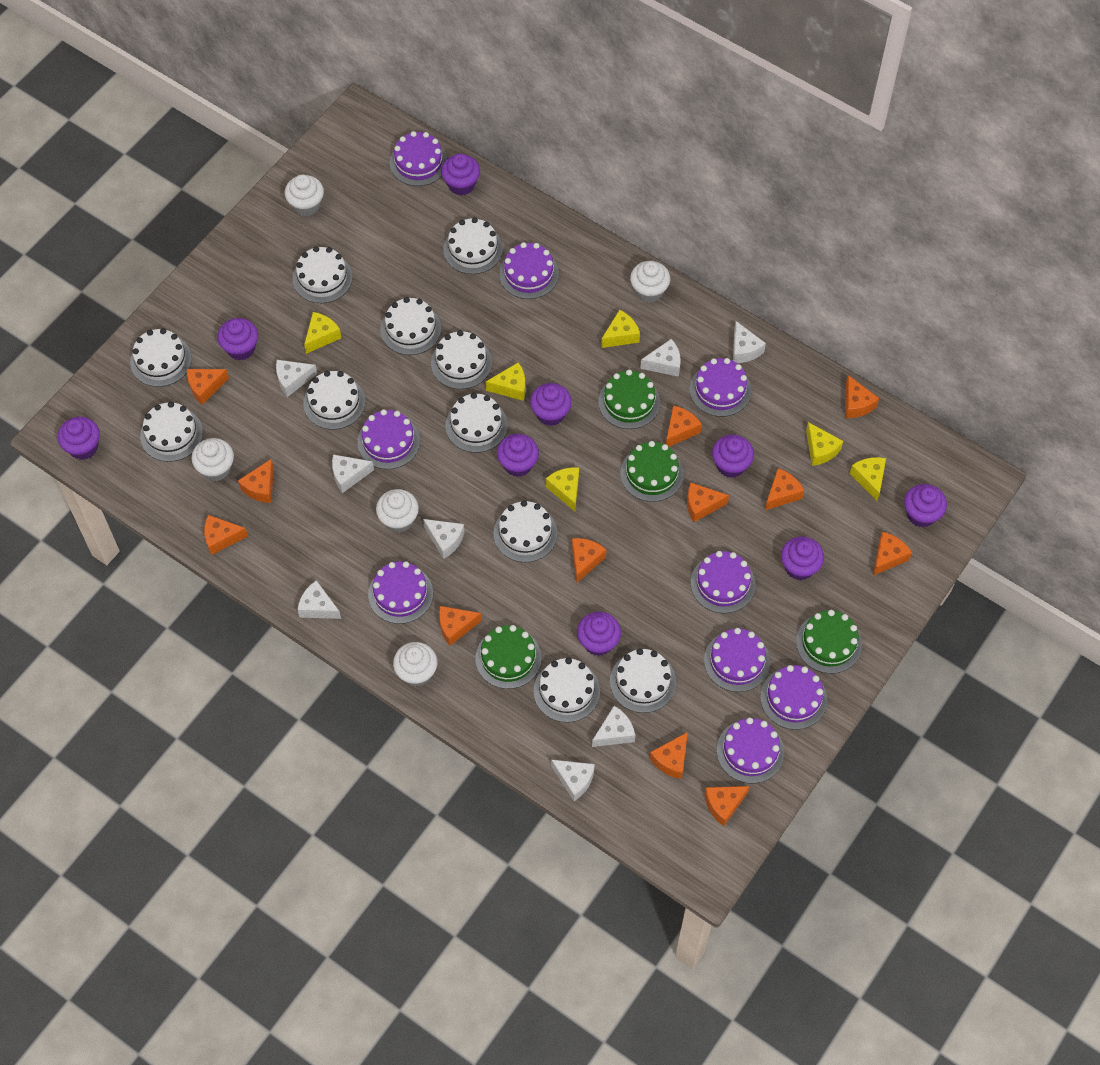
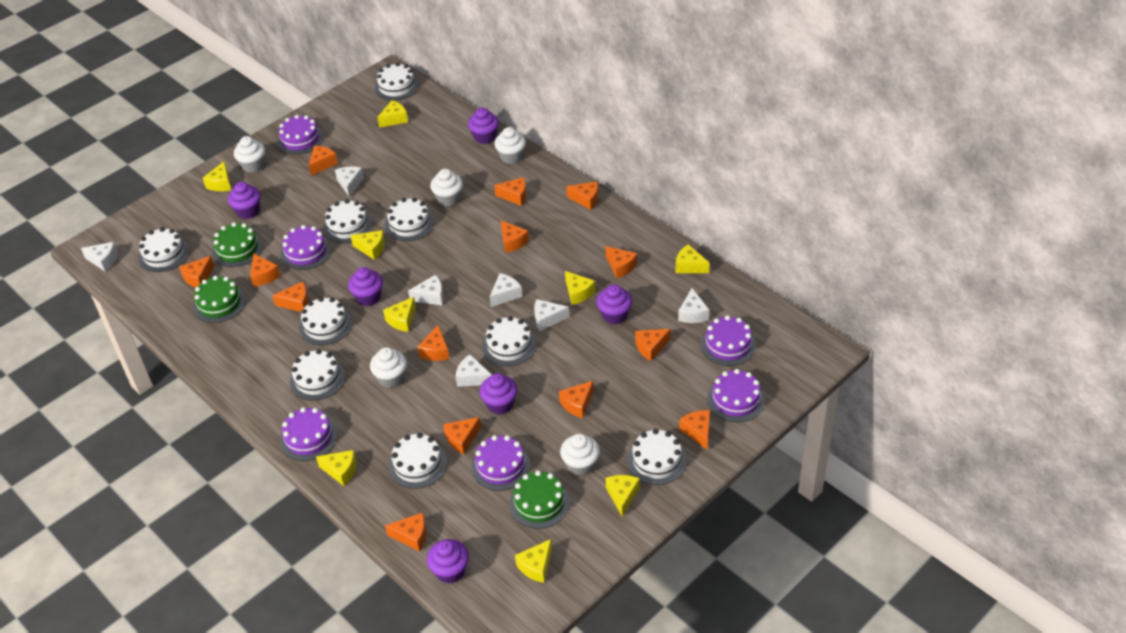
green cake: [476,625,541,689] [598,370,660,429] [620,441,683,502] [796,610,862,674] = 4 -> [193,276,246,323] [212,222,263,267] [509,470,570,529] = 3
orange cheese: [187,369,229,405] [204,515,248,555] [238,459,274,503] [439,606,482,646] [572,538,606,583] [650,732,688,779] [666,405,702,447] [687,482,729,522] [705,786,750,826] [765,468,805,510] [845,375,879,418] [873,532,912,576] = 12 -> [179,256,214,288] [250,254,280,287] [272,282,309,312] [309,146,338,176] [385,513,427,552] [417,325,449,361] [443,417,481,454] [494,177,527,206] [501,221,529,253] [559,381,594,418] [566,181,598,210] [606,246,637,279] [635,329,671,361] [679,410,710,450] = 14
purple cake: [357,409,420,469] [368,561,433,624] [390,131,447,186] [499,242,559,299] [690,358,751,417] [691,551,755,613] [704,628,770,692] [717,717,784,783] [760,665,827,730] = 9 -> [277,115,323,154] [280,407,338,461] [281,225,331,270] [471,435,530,491] [701,315,756,366] [707,369,765,422] = 6
purple cupcake: [58,417,100,460] [217,318,258,360] [441,154,480,195] [497,434,539,477] [530,383,572,426] [577,612,621,656] [712,435,754,478] [781,537,824,580] [904,484,947,527] = 9 -> [228,182,261,219] [348,267,383,306] [427,539,469,584] [468,108,499,144] [480,373,518,415] [596,284,632,324] = 6
white cake: [130,328,192,387] [140,402,203,462] [293,246,352,303] [303,371,365,430] [381,297,441,355] [431,330,492,389] [443,217,503,274] [446,393,508,453] [494,500,557,562] [534,658,600,722] [610,648,676,713] = 11 -> [138,227,189,272] [290,349,345,401] [299,297,352,345] [323,199,372,243] [375,63,419,100] [385,198,434,241] [388,433,447,489] [482,316,537,366] [627,429,687,485] = 9
white cheese: [276,360,317,397] [297,580,341,619] [332,454,374,493] [423,519,464,559] [551,760,595,801] [592,706,635,747] [640,339,681,377] [733,321,766,363] = 8 -> [81,242,118,272] [335,166,364,197] [408,275,443,305] [456,354,492,387] [490,273,522,307] [534,299,569,331] [678,288,709,323] = 7
yellow cheese: [304,312,341,354] [486,362,525,401] [546,467,579,511] [601,310,640,348] [806,422,843,466] [850,457,886,501] = 6 -> [203,161,231,191] [316,450,356,486] [350,230,385,260] [377,100,408,128] [383,297,416,332] [515,539,552,583] [565,271,596,305] [605,475,640,517] [675,244,710,273] = 9

